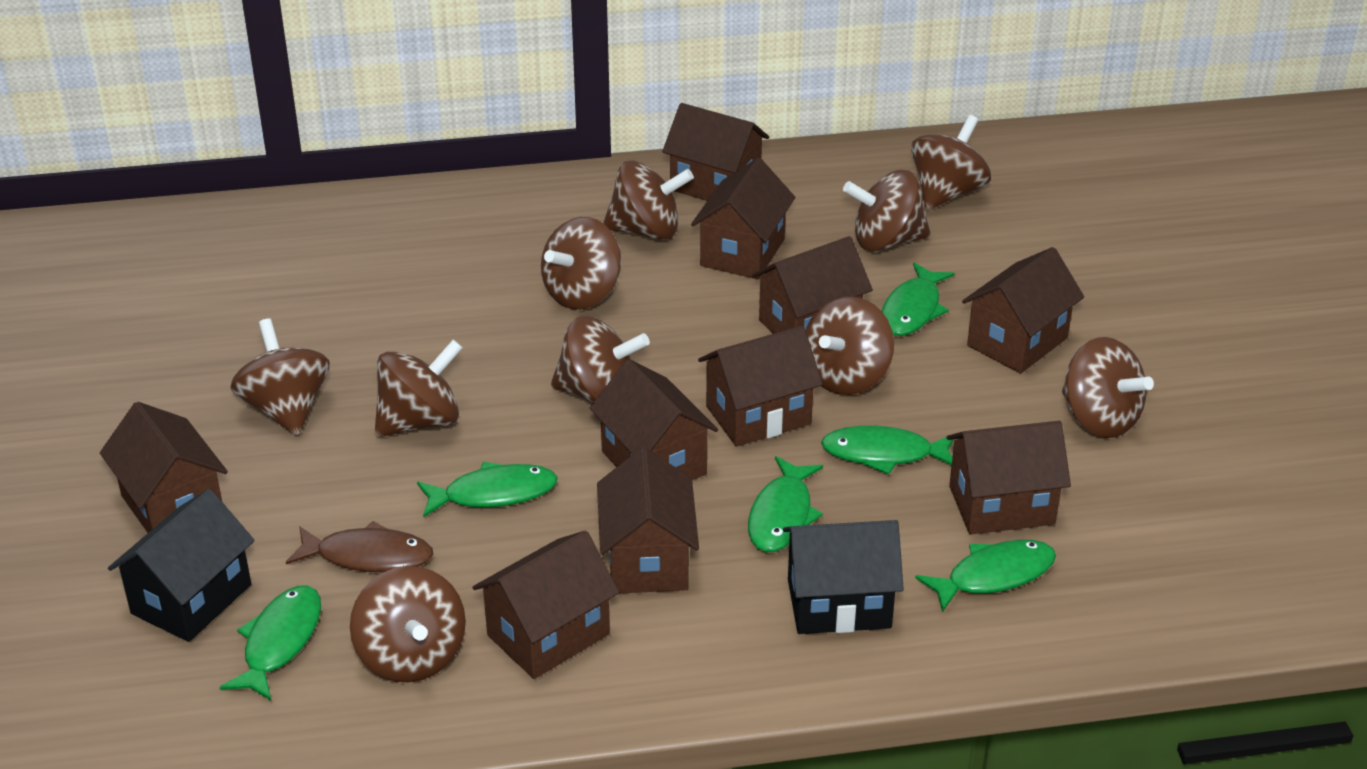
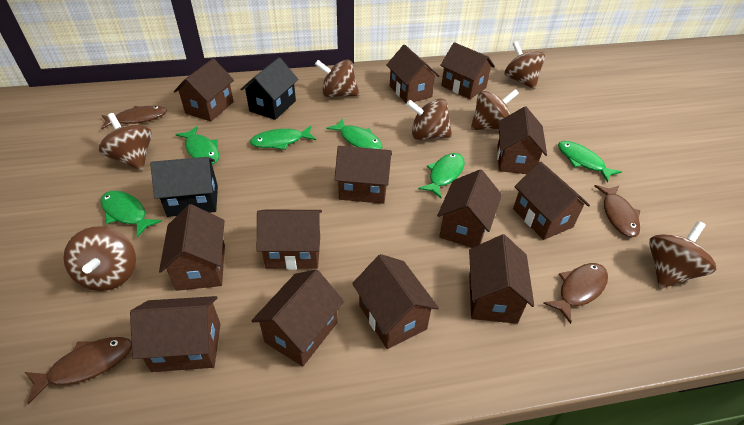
brown fish: [286,521,434,572] = 1 -> [25,337,132,404] [102,106,167,129] [543,263,608,324] [594,185,640,237] = 4
brown house: [100,402,228,533] [473,530,619,679] [590,359,718,480] [597,447,699,593] [662,103,769,201] [691,158,795,279] [698,326,823,447] [752,236,873,334] [946,421,1071,534] [962,247,1084,374] = 10 -> [130,296,220,372] [159,204,225,291] [174,59,234,121] [251,269,344,367] [257,209,322,270] [334,146,392,204] [352,254,439,349] [386,44,439,103] [437,169,502,248] [440,42,495,99] [469,234,534,324] [497,106,547,174] [513,161,590,240] = 13
brown spinning top: [231,319,330,436] [350,566,466,682] [375,339,463,437] [541,217,621,310] [551,316,650,403] [603,160,694,240] [806,297,894,395] [843,170,931,252] [911,115,991,210] [1062,337,1154,438] = 10 -> [63,226,136,291] [99,113,152,170] [315,59,359,97] [406,98,452,140] [471,89,519,130] [505,41,545,89] [649,221,716,288] = 7

